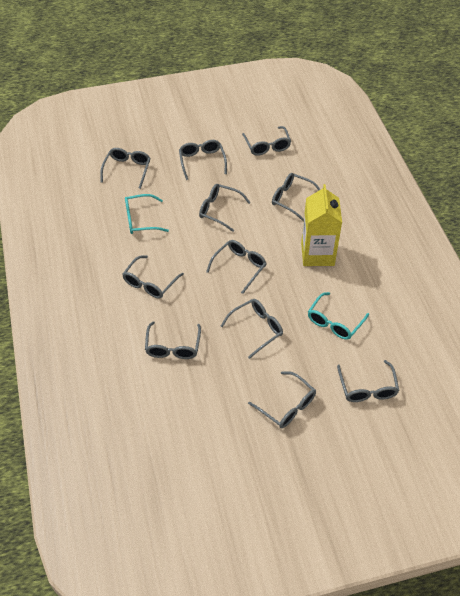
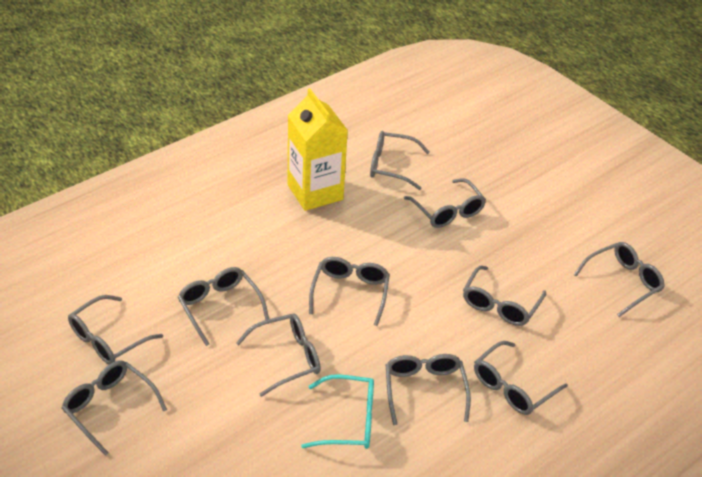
turquoise glasses: [125,194,169,234] [308,292,369,340] = 2 -> [301,375,374,449] = 1

